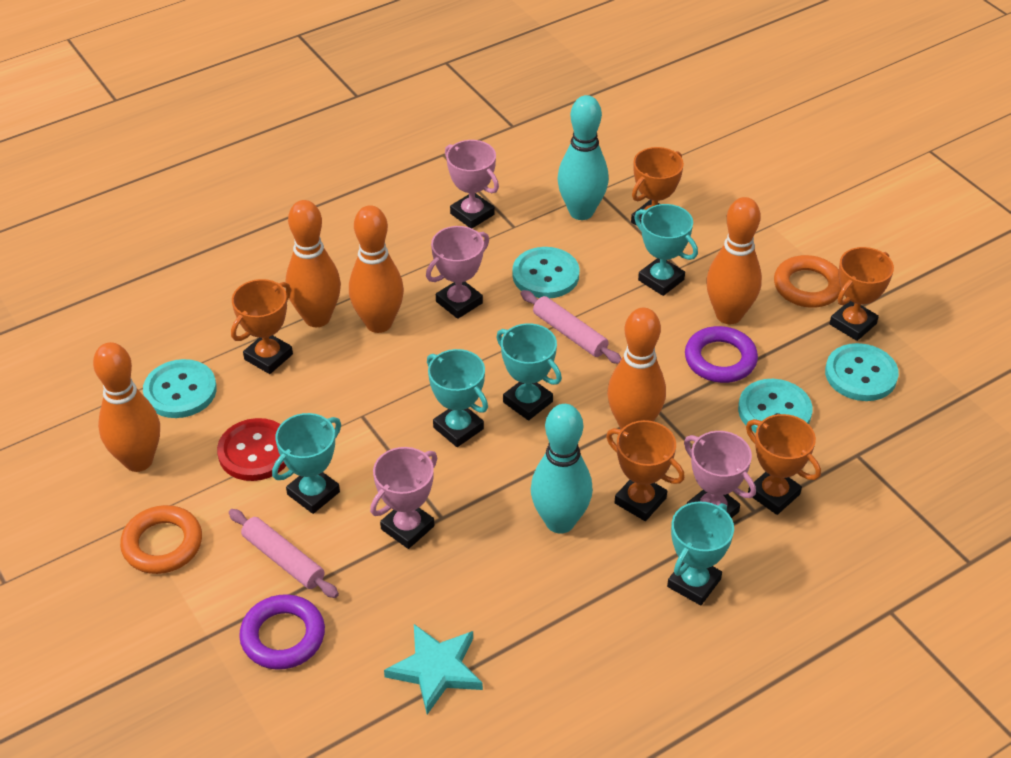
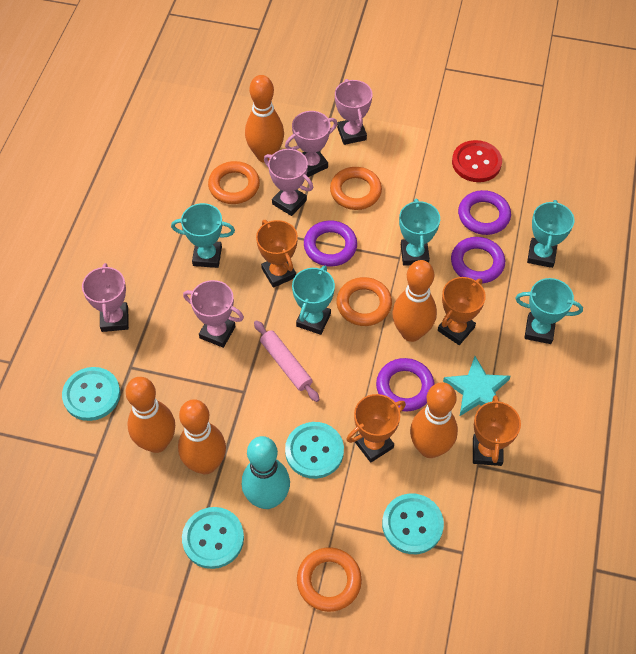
orange ring: [120,505,202,574] [774,255,841,308] = 2 -> [208,161,260,204] [297,547,362,612] [330,167,382,210] [336,277,392,326] = 4
orange trophy: [231,279,293,374] [606,420,685,521] [631,147,684,226] [746,414,821,515] [829,247,894,341] = 5 -> [256,220,298,288] [347,394,406,463] [438,277,486,345] [473,395,521,466] = 4
pink rolling pin: [229,509,339,598] [521,290,621,364] = 2 -> [254,321,320,402] = 1
pink trophy: [370,447,437,549] [426,226,489,319] [445,140,499,228] [684,431,756,518] = 4 -> [82,263,129,332] [183,280,244,348] [264,149,313,216] [285,111,337,177] [335,79,373,145] = 5
purple ring: [239,594,325,670] [685,326,758,383] = 2 -> [304,220,357,267] [376,358,435,411] [451,237,505,283] [458,190,511,235] = 4
turquoise bowling pin: [531,404,593,534] [557,95,609,220] = 2 -> [242,436,290,509] = 1

